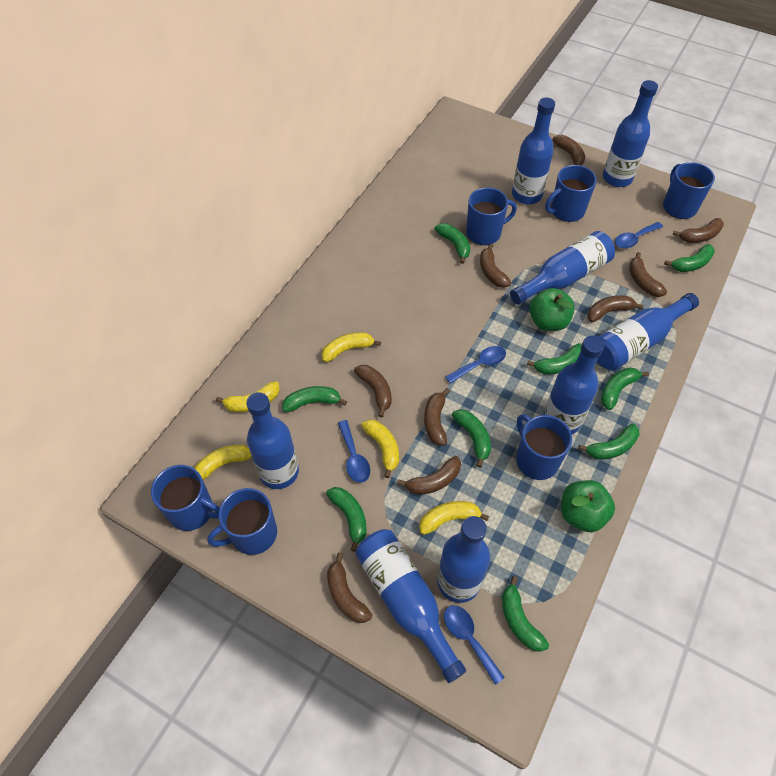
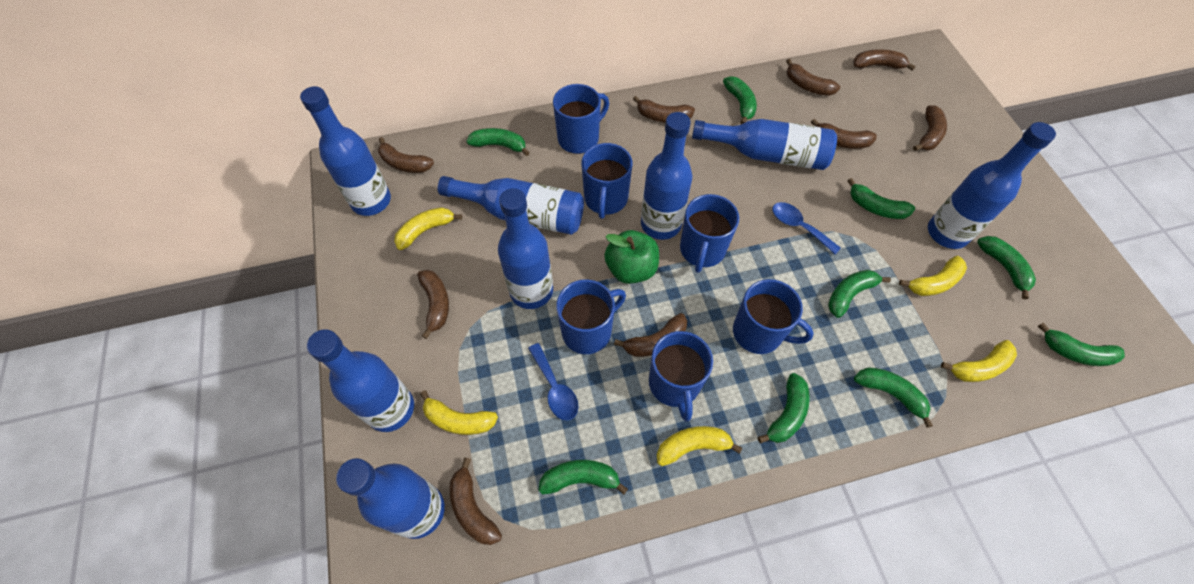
blue spoon: [338,420,370,483] [444,605,505,685] [445,346,506,384] [615,222,663,249] = 4 -> [528,343,579,420] [772,202,841,254] = 2
green apple: [529,288,575,331] [561,480,615,532] = 2 -> [604,230,659,284] = 1

